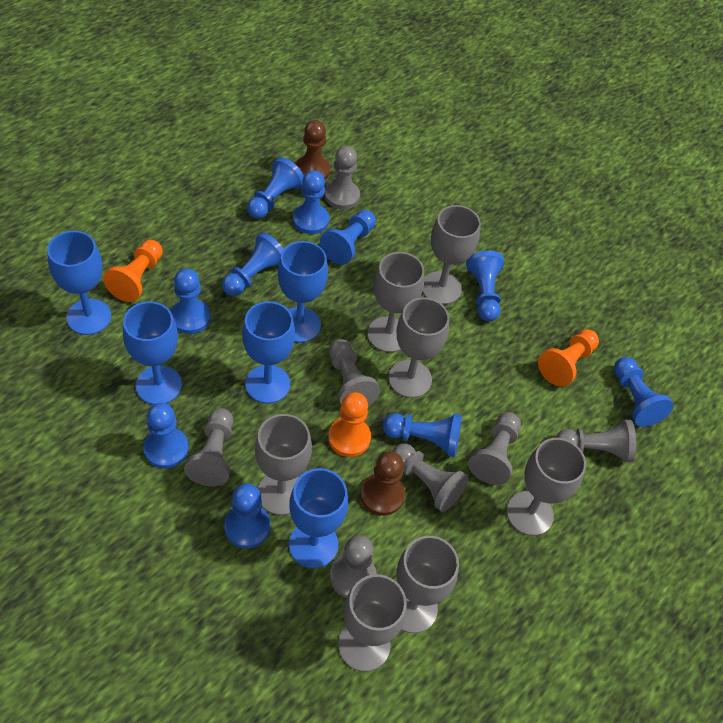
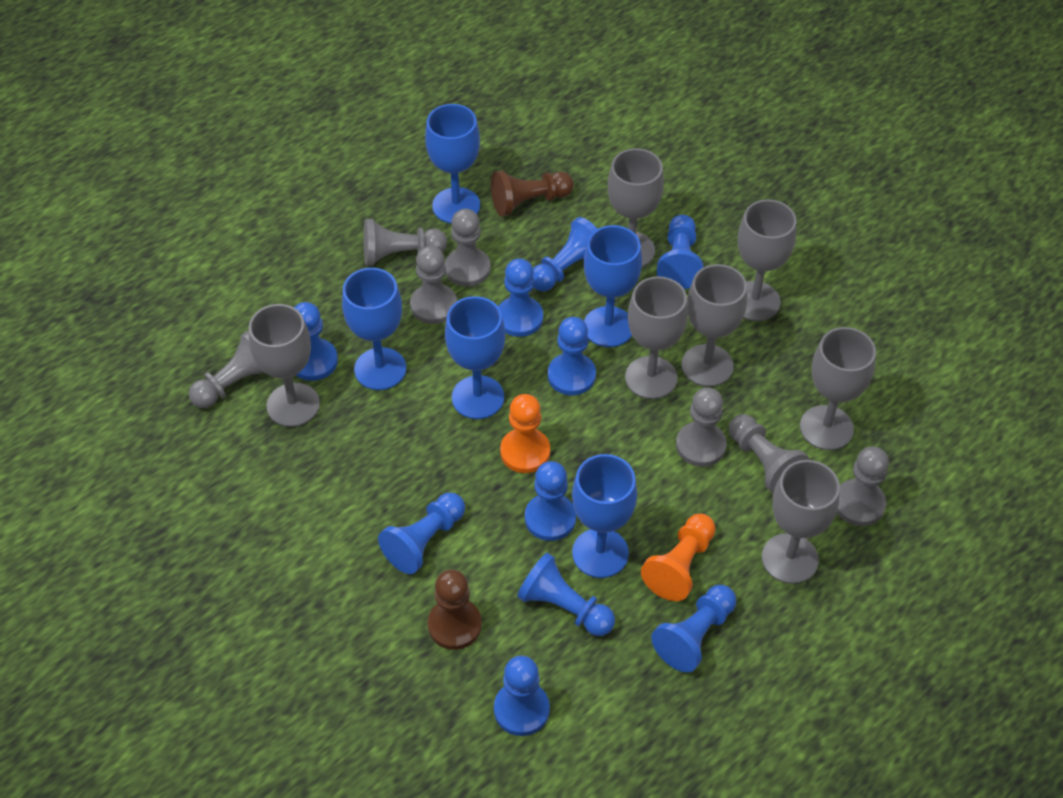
orange pawn: [103,240,163,302] [328,392,371,457] [538,329,599,387] = 3 -> [500,394,550,473] [641,514,716,601] = 2

